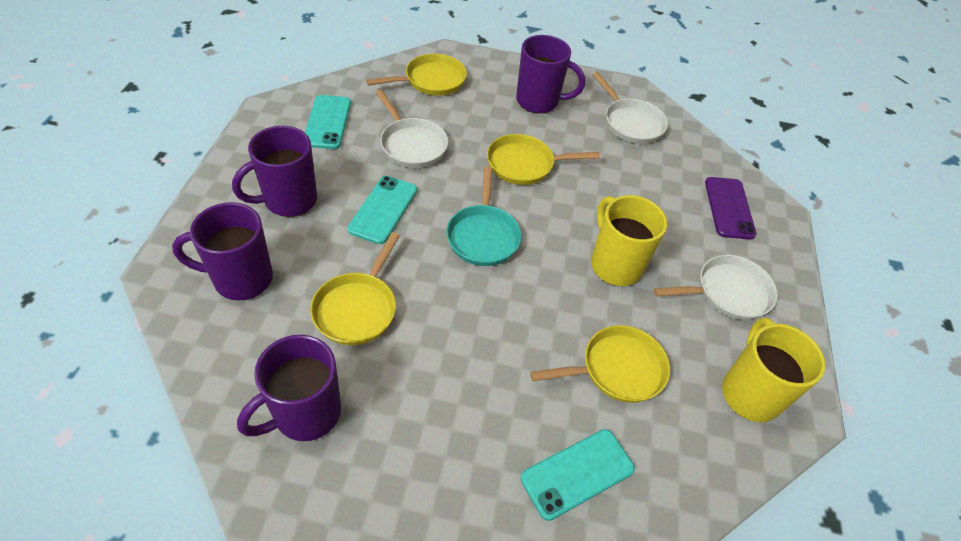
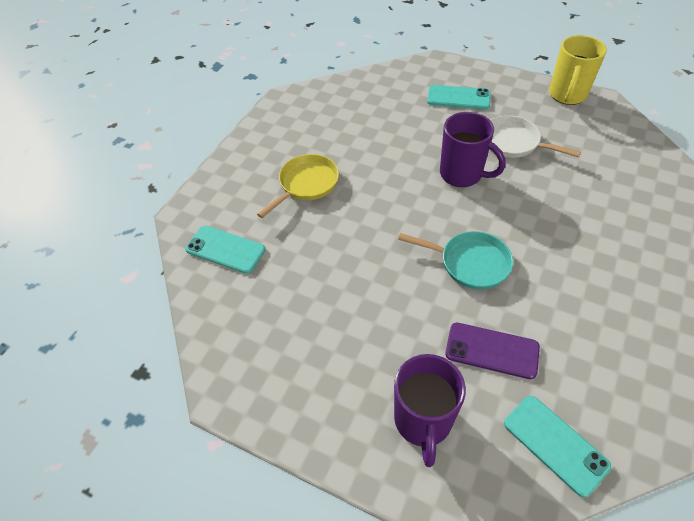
purple mug: [172,202,273,300] [232,126,317,217] [237,335,341,441] [516,35,585,113] = 4 -> [394,354,466,467] [440,112,506,187] = 2
white pan: [376,90,448,168] [592,72,668,144] [654,255,778,320] = 3 -> [489,115,581,158] = 1
yellow mug: [591,195,667,286] [722,318,826,422] = 2 -> [549,35,607,105] = 1
yellow pan: [310,232,400,345] [366,54,467,96] [487,134,600,185] [530,325,670,403] = 4 -> [257,154,339,218] = 1

